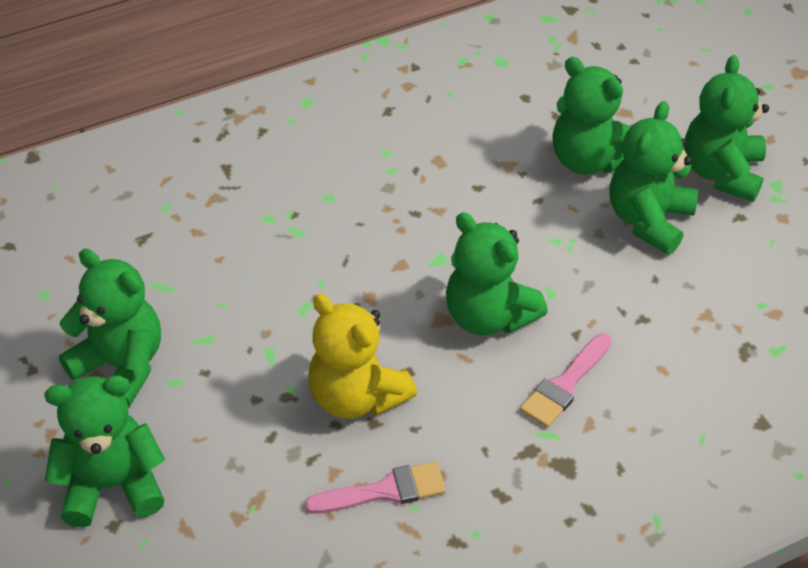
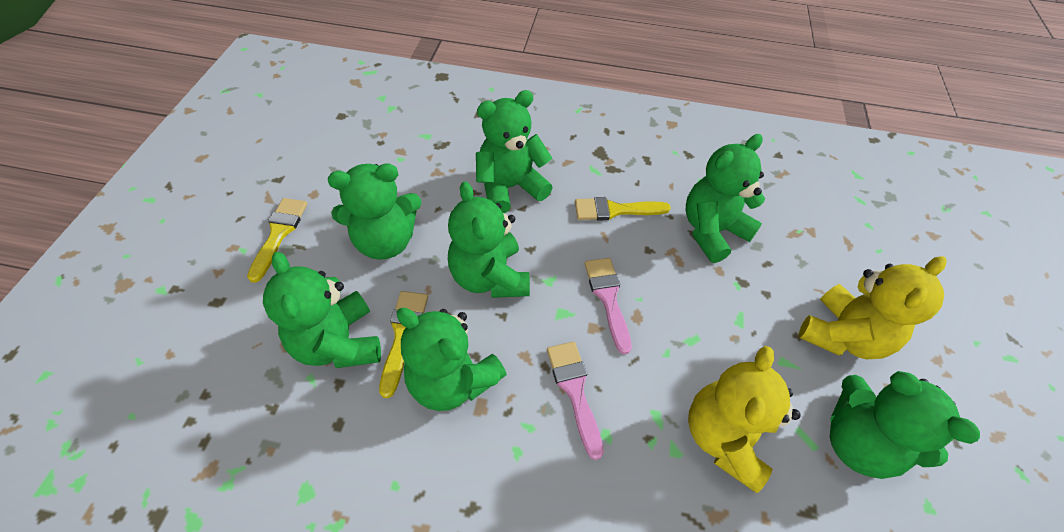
green teddy bear: [45,375,165,528] [59,249,161,408] [446,212,548,335] [552,57,631,175] [609,101,698,255] [684,55,769,202] = 6 -> [263,252,381,368] [328,163,422,260] [396,308,507,411] [448,181,530,298] [476,90,553,213] [686,134,765,263] [830,371,980,479] = 7
yellow brush: none = 0 -> [247,198,307,283] [379,291,428,398] [575,197,671,221] = 3
yellow teddy bear: [308,294,417,419] = 1 -> [688,346,801,493] [799,256,947,359] = 2

